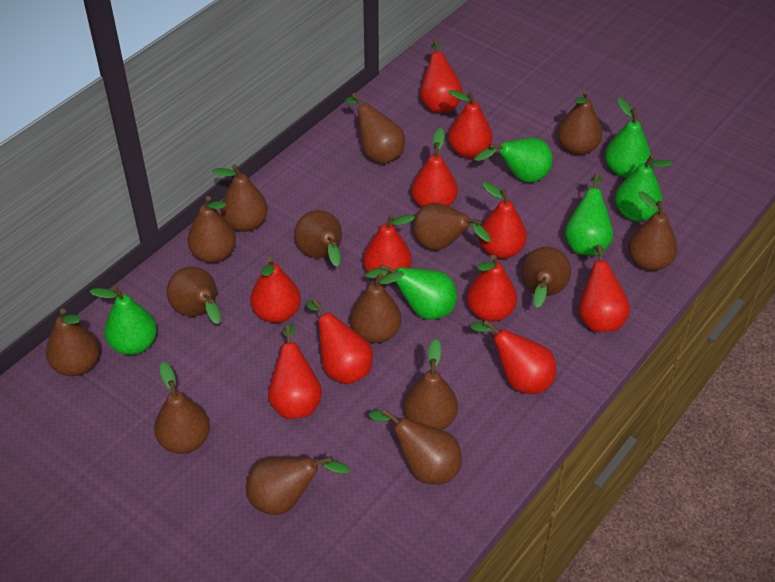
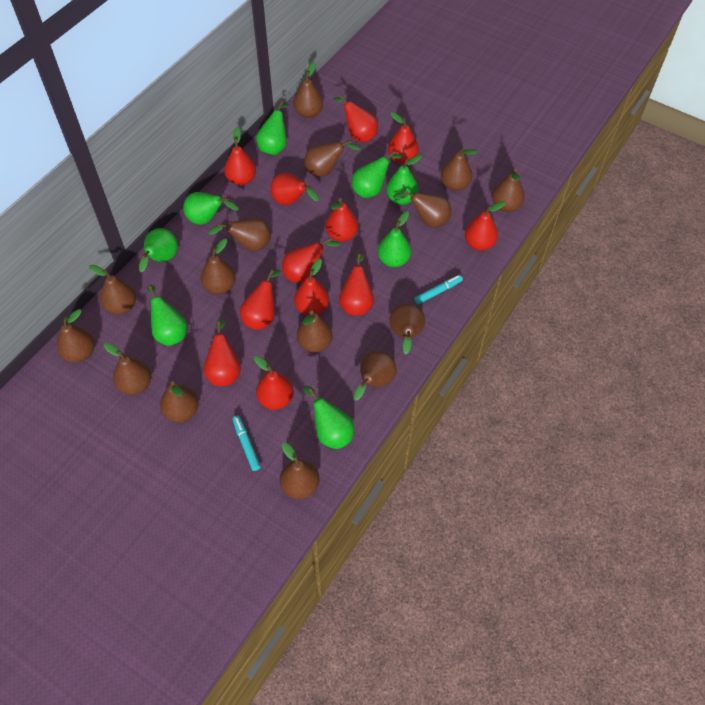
green pear: [90,286,157,355] [366,264,457,319] [475,138,553,182] [565,173,613,256] [605,98,651,177] [615,155,673,221] = 6 -> [139,228,178,272] [147,285,187,346] [183,192,239,225] [256,101,289,155] [303,386,354,449] [352,151,403,198] [378,211,411,267] [386,155,422,205] = 8
red pear: [250,257,301,323] [268,324,322,419] [306,299,373,384] [363,214,415,279] [412,128,458,208] [420,39,463,113] [448,90,493,158] [467,255,517,322] [470,320,556,394] [479,182,527,259] [579,245,630,332] = 11 -> [204,319,241,386] [224,127,256,185] [240,270,281,330] [254,356,294,410] [270,173,319,205] [282,238,341,283] [294,259,329,316] [325,198,358,242] [333,94,378,143] [339,253,374,315] [388,112,419,164] [465,201,506,251] = 12
turquoise marker: none = 0 -> [232,416,261,471] [414,275,463,304] = 2

